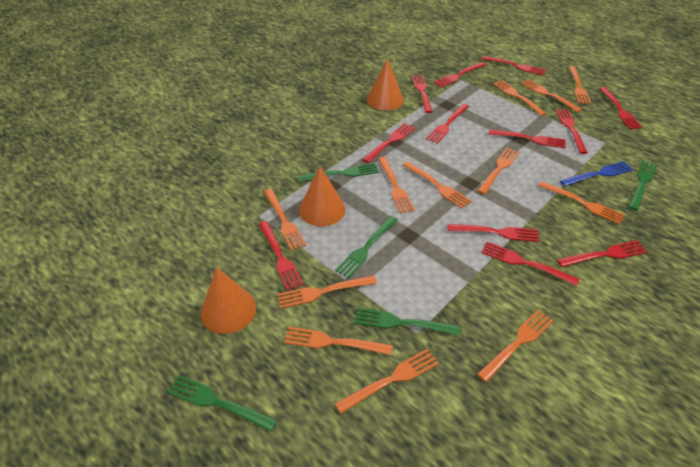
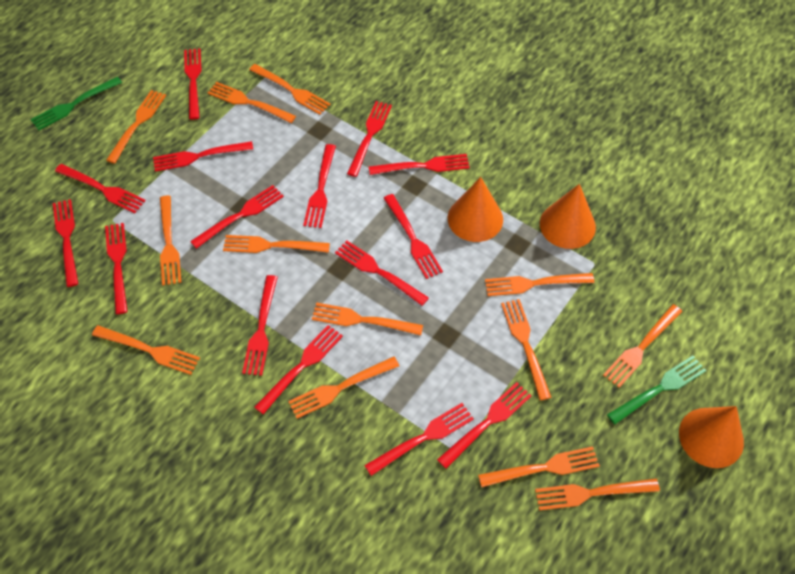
blue fork: [560,161,634,186] = 1 -> none = 0
green fork: [167,375,277,432] [298,163,379,182] [335,216,398,278] [354,308,461,336] [629,160,657,211] = 5 -> [30,77,122,130] [607,356,707,424] = 2
orange fork: [264,189,306,251] [277,275,377,309] [284,327,393,355] [335,349,439,414] [378,157,415,213] [403,161,472,209] [477,148,519,195] [477,310,554,383] [493,80,546,116] [521,79,582,113] [538,181,625,225] [569,66,591,104] = 12 -> [92,325,200,375] [106,90,166,164] [160,195,181,286] [208,82,296,123] [223,235,330,253] [249,64,330,115] [288,356,399,419] [312,302,423,335] [478,446,600,487] [485,273,595,296] [501,299,551,400] [535,479,660,510] [603,304,682,388] = 13
red fork: [258,221,304,291] [362,123,415,163] [412,75,432,113] [426,104,469,143] [433,62,486,88] [447,224,540,242] [481,241,579,286] [482,56,546,76] [489,130,566,148] [556,109,588,154] [557,240,647,267] [599,87,642,129] = 12 -> [53,199,78,287] [55,164,146,213] [105,223,128,314] [153,141,253,172] [184,48,202,120] [190,185,284,249] [242,275,278,376] [254,325,343,414] [303,144,336,228] [335,240,429,306] [347,101,392,177] [364,403,474,476] [369,154,470,175] [384,194,443,279] [437,382,532,469] = 15

